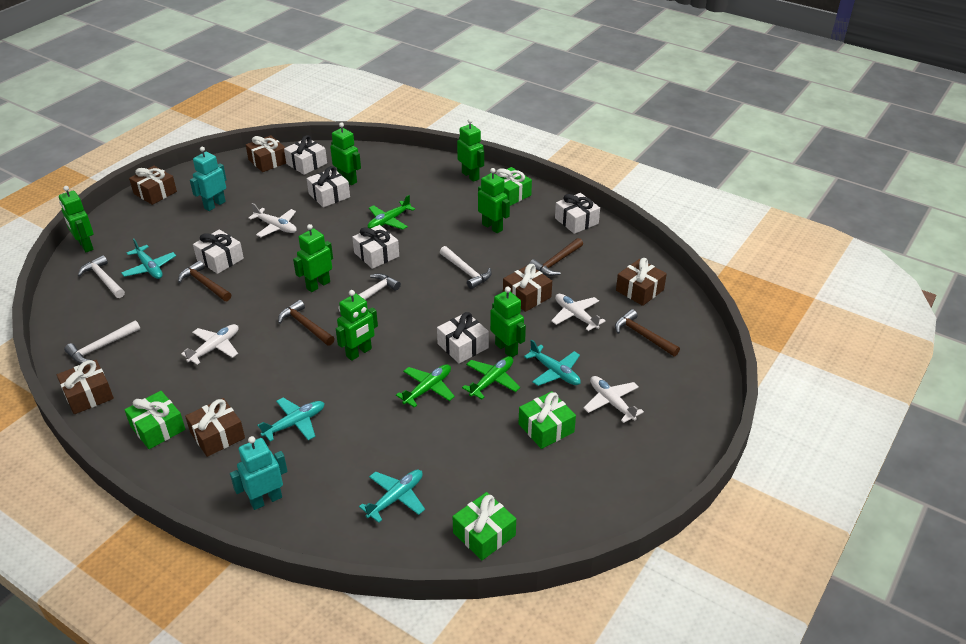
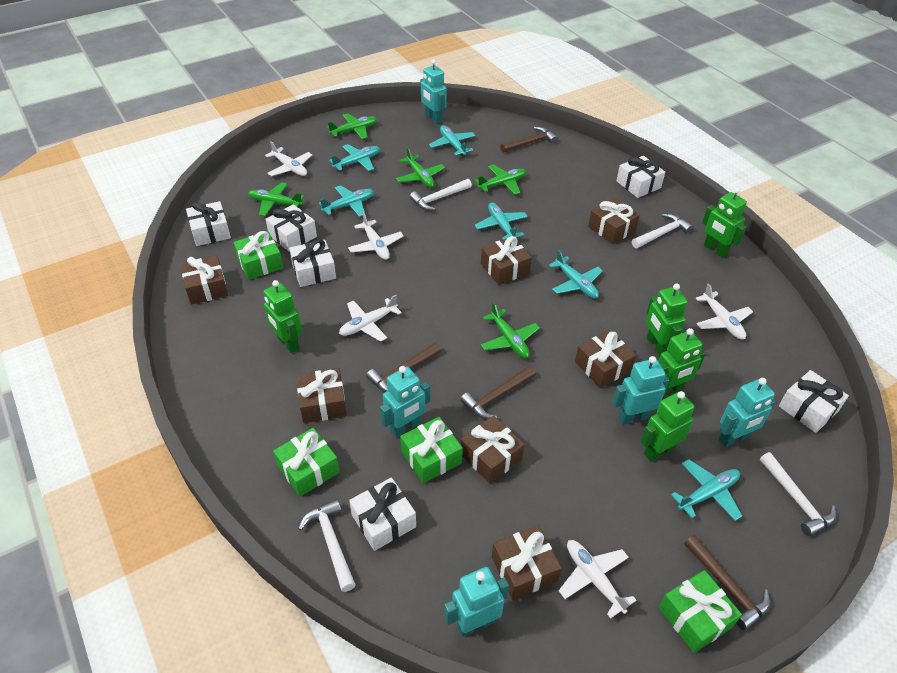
brown gift: [57,360,114,414] [129,166,177,205] [185,398,245,457] [246,135,286,172] [503,264,552,312] [616,258,667,306] = 6 -> [181,255,228,305] [296,368,347,423] [460,416,525,484] [481,236,532,285] [492,526,562,600] [575,330,636,388] [588,198,640,244] = 7
green plane: [368,195,415,230] [396,364,455,408] [462,356,520,399] = 3 -> [248,182,304,216] [327,113,377,139] [396,147,445,188] [475,164,527,195] [481,302,540,358] = 5
green robot: [59,186,94,252] [293,224,333,292] [330,122,361,185] [336,290,378,361] [457,119,484,182] [478,168,510,233] [490,287,526,357] = 7 -> [264,280,302,353] [640,391,695,462] [646,284,688,356] [658,328,706,397] [702,188,747,258] = 5
turquoise plane: [121,239,176,279] [257,398,324,441] [359,470,425,523] [524,340,581,386] = 4 -> [319,185,374,217] [329,144,380,171] [429,125,476,156] [475,202,528,240] [549,250,603,298] [671,459,742,521] = 6
turquoise robot: [190,147,227,211] [230,436,288,510] = 2 -> [380,366,430,438] [420,59,447,124] [444,567,509,637] [613,356,670,425] [719,378,776,447] = 5
white plane: [181,324,239,365] [248,203,297,237] [551,294,606,331] [584,376,644,423] = 4 -> [265,141,312,176] [339,295,402,342] [348,212,404,260] [559,540,637,619] [696,283,753,340] = 5

